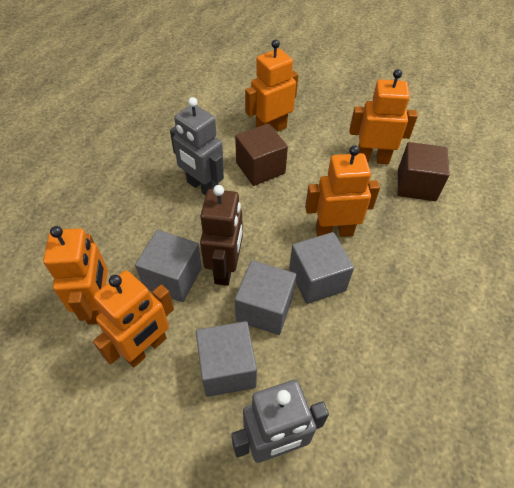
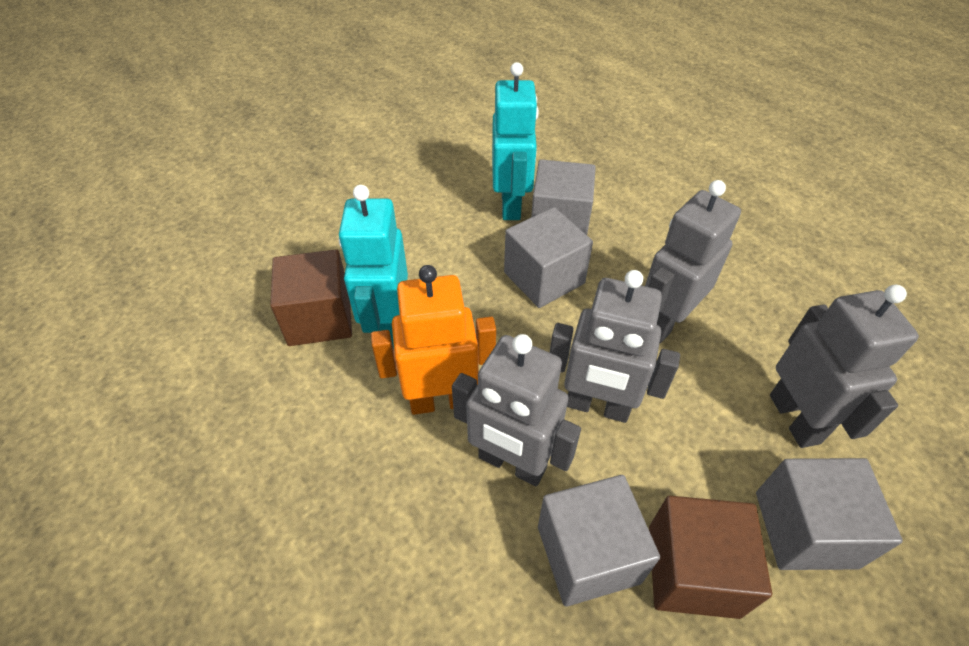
brown robot: [200,185,243,286] = 1 -> none = 0
grey robot: [170,97,224,196] [231,380,329,463] = 2 -> [452,334,581,486] [550,270,680,423] [645,180,741,343] [770,285,919,448] = 4
orange robot: [43,226,108,324] [93,271,174,368] [245,39,298,132] [305,145,380,237] [349,69,418,164] = 5 -> [371,265,496,415] = 1
turquoise robot: none = 0 -> [339,185,408,349] [492,62,539,220] = 2

